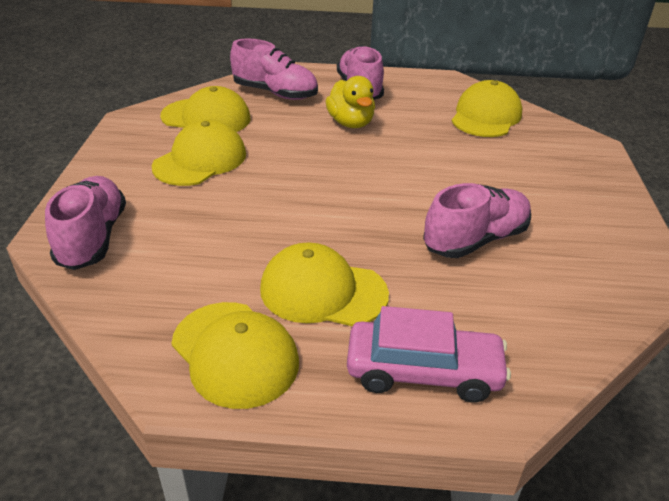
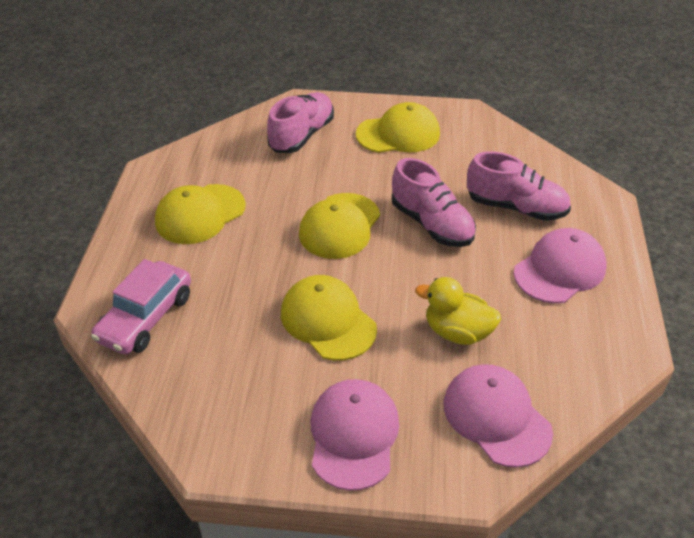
pink cap: none = 0 -> [311,379,399,491] [443,364,553,468] [514,228,606,304] = 3
pink shoe: [45,176,126,270] [230,38,318,100] [337,45,384,100] [423,183,531,258] = 4 -> [267,92,334,153] [392,158,476,247] [467,151,571,221] = 3
yellow cap: [152,119,246,186] [160,86,250,132] [171,302,299,409] [260,242,389,327] [451,80,522,137] = 5 -> [155,184,246,244] [281,275,377,361] [299,193,380,259] [356,102,440,153] = 4

